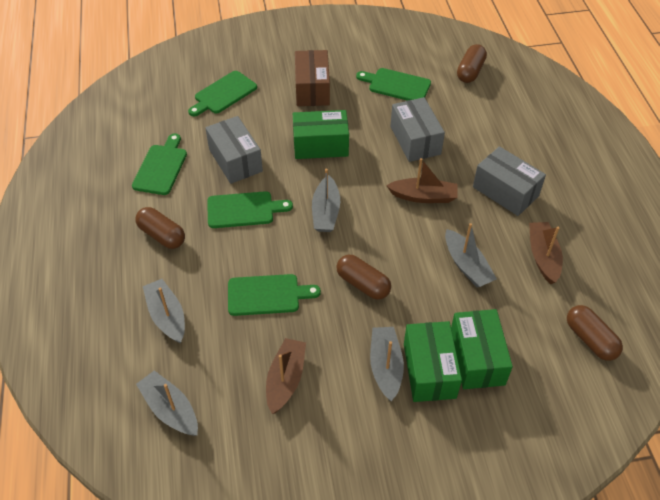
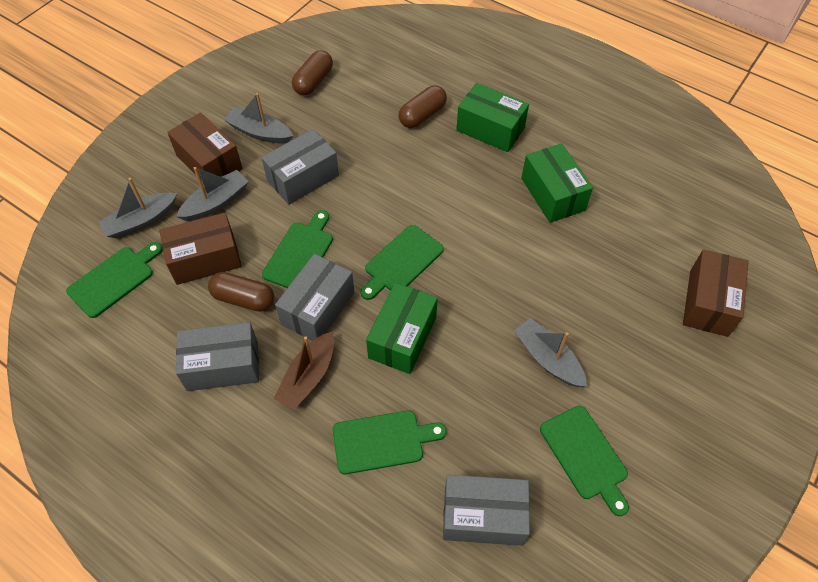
brown boat: [266,338,306,414] [386,158,457,203] [529,222,563,284] = 3 -> [274,331,334,410] = 1
brown box: [295,50,330,106] = 1 -> [159,213,242,285] [167,112,243,181] [683,250,749,337] = 3
brown capsule: [135,207,185,249] [336,255,391,300] [457,44,487,83] [567,305,623,361] = 4 -> [208,272,274,312] [292,50,333,95] [399,85,447,128] = 3
grey boat: [136,370,198,436] [143,279,185,343] [312,169,340,232] [370,327,404,401] [445,223,497,287] = 5 -> [98,178,177,238] [176,167,249,221] [224,93,293,144] [514,318,587,387] = 4
grey box: [205,116,263,184] [390,97,445,162] [473,146,546,216] = 3 -> [176,322,259,391] [261,129,339,205] [275,254,355,341] [443,475,530,546] = 4

